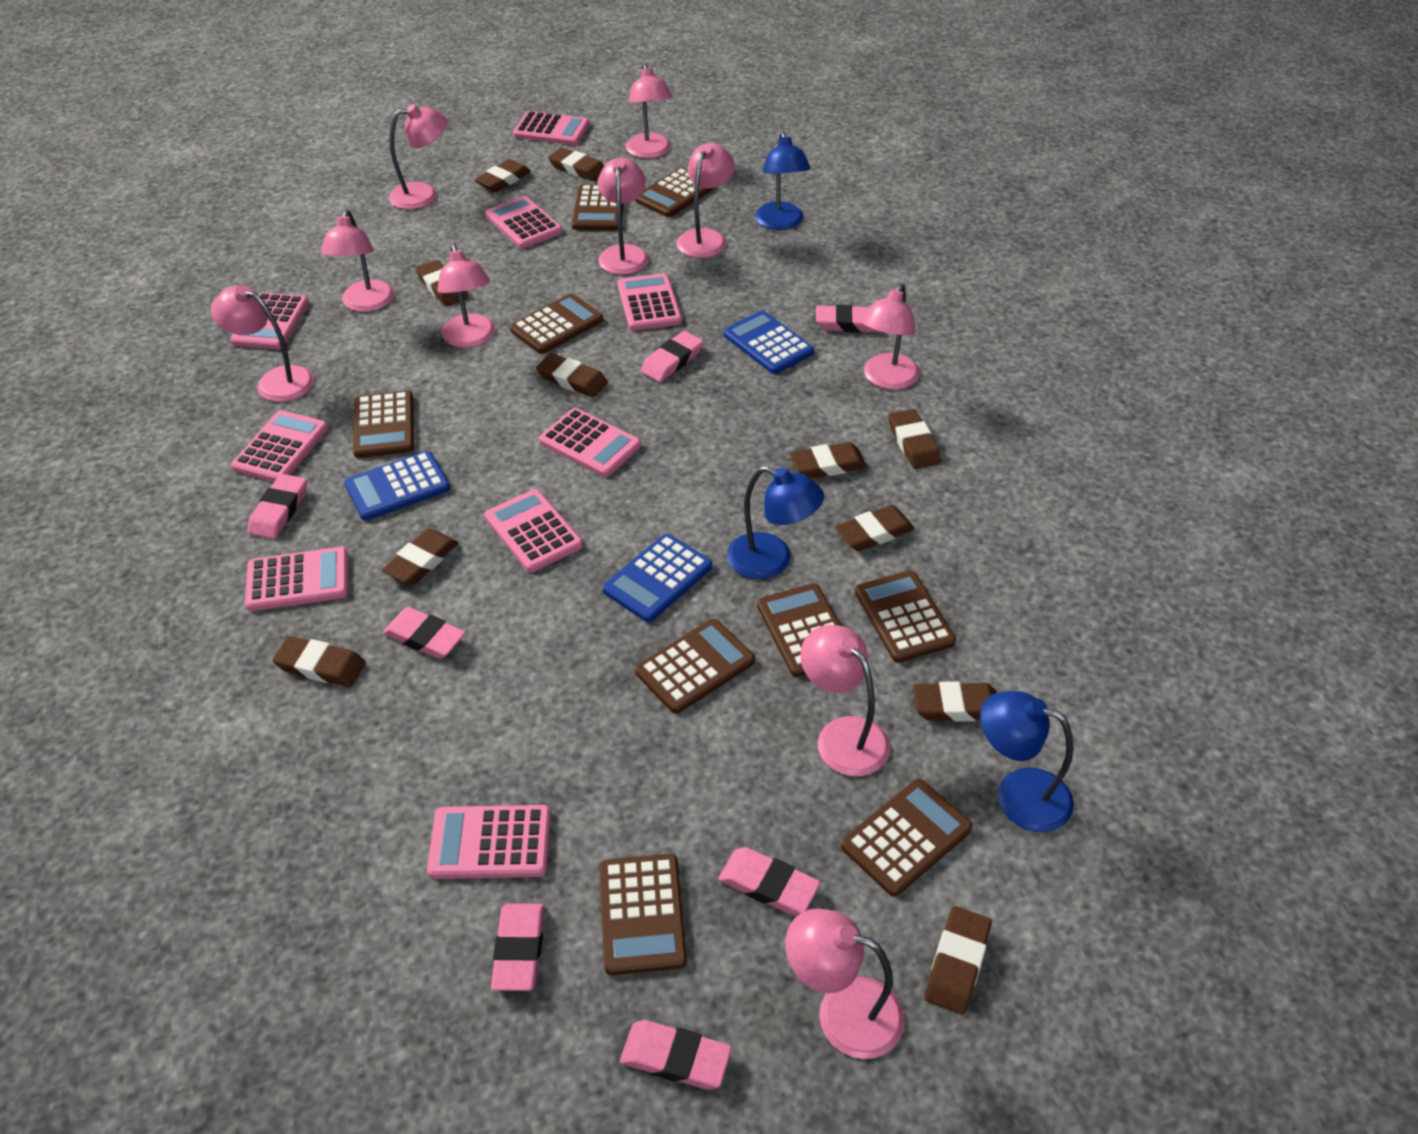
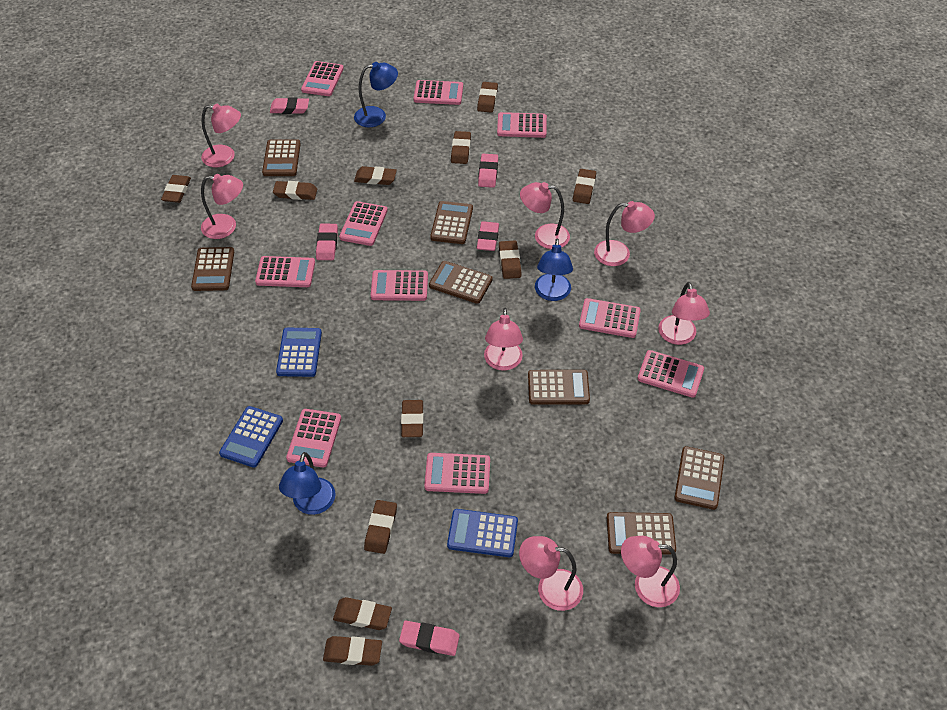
brown calculator: [353,390,414,458] [510,294,603,354] [572,185,624,230] [599,854,687,975] [635,167,715,217] [635,619,755,714] [757,583,841,677] [841,779,973,897] [855,570,956,663] = 9 -> [191,247,234,291] [262,139,300,176] [429,261,492,304] [430,201,473,244] [528,370,590,405] [607,512,676,555] [674,446,724,510] = 7
pink calculator: [230,292,309,349] [231,410,328,482] [245,547,348,611] [427,805,551,879] [484,489,583,572] [485,196,562,248] [513,111,590,145] [539,408,641,477] [618,273,682,331] = 9 -> [255,256,315,287] [286,409,341,467] [301,61,344,96] [339,201,388,246] [371,270,428,301] [414,80,463,105] [424,453,490,494] [497,112,547,138] [579,298,641,338] [638,350,704,398] = 10
pink eraser: [248,474,307,539] [383,607,466,659] [491,903,545,991] [620,1020,732,1090] [641,331,704,382] [718,847,821,915] [816,305,881,333] = 7 -> [270,97,309,114] [316,224,338,260] [399,621,460,656] [477,221,499,251] [478,154,498,188] = 5
pink lamp: [211,285,314,402] [321,210,395,312] [389,104,447,209] [438,244,495,348] [598,158,649,275] [626,63,672,158] [677,143,735,258] [785,909,905,1059] [800,625,890,776] [861,283,920,390] = 10 -> [201,104,241,167] [201,174,243,239] [484,308,523,371] [519,536,583,611] [520,182,570,249] [594,201,655,266] [621,536,680,607] [658,282,710,345] = 8

